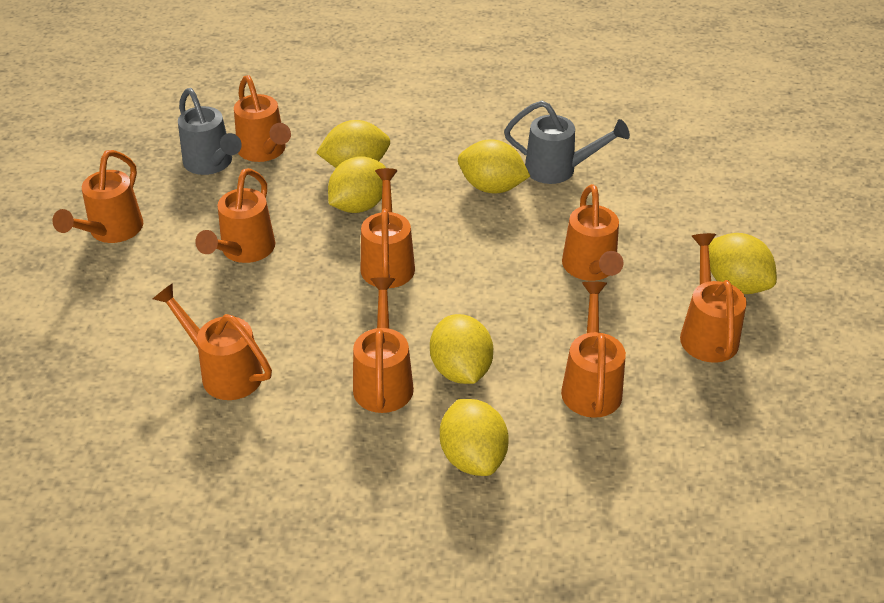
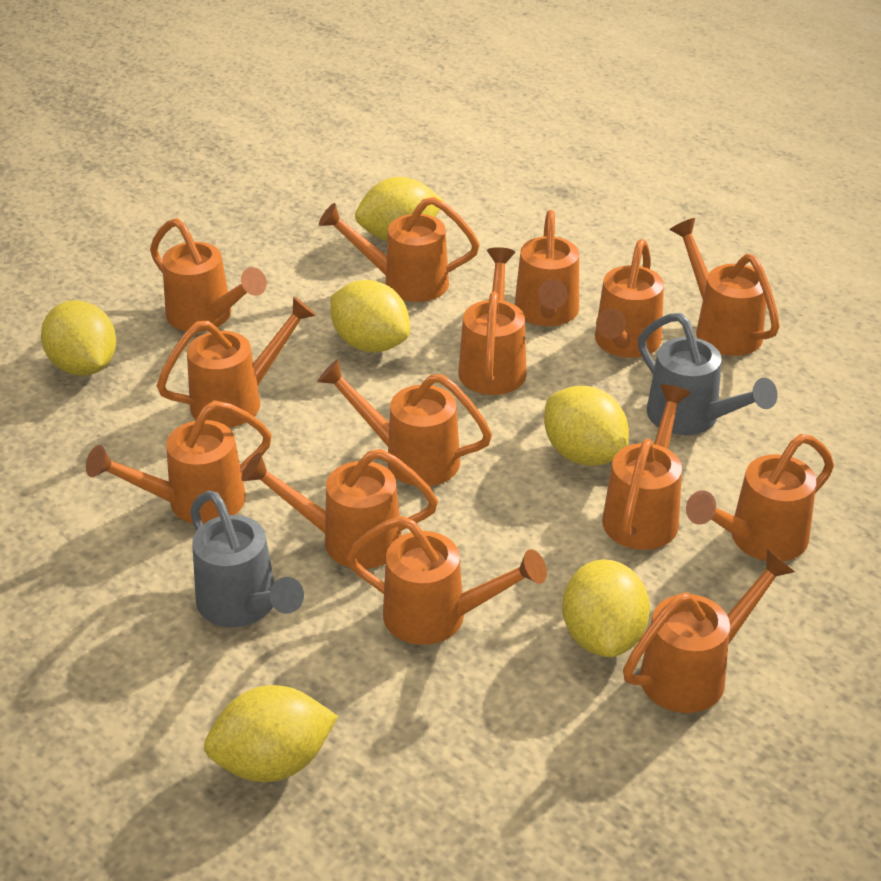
orange watering can: [52,150,143,243] [153,283,272,400] [195,168,275,263] [234,75,291,162] [353,277,414,413] [361,168,415,288] [561,281,626,418] [562,184,624,281] [680,233,747,363] = 9 -> [86,401,272,524] [150,218,267,332] [157,296,316,428] [241,449,438,569] [317,359,492,486] [319,197,480,302] [346,516,547,645] [458,247,527,395] [515,210,579,326] [595,240,664,358] [602,384,691,550] [623,549,795,713] [670,218,780,356] [686,434,834,561] = 14

